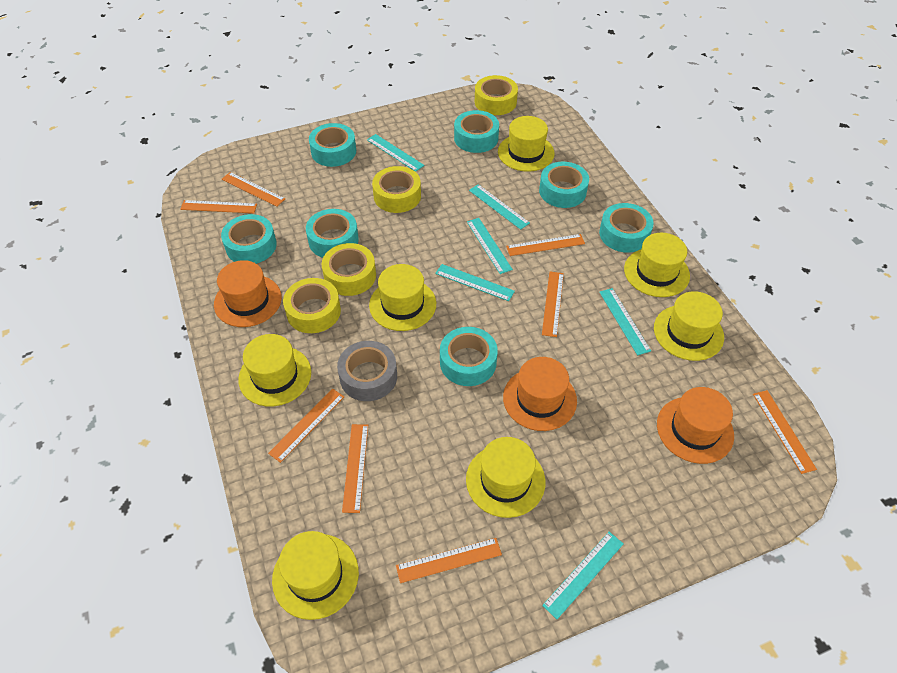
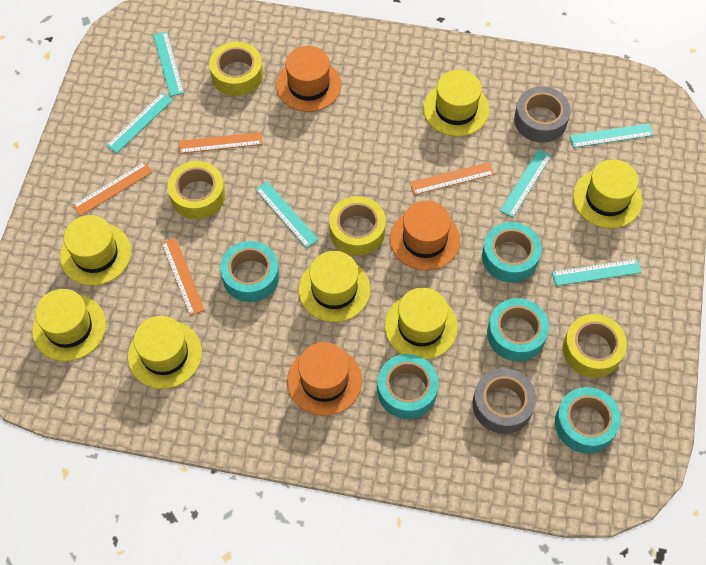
grey tape: [337,341,397,401] = 1 -> [473,368,536,434] [514,87,571,143] = 2
orange ruler: [180,200,257,213] [222,172,285,207] [268,389,344,463] [342,424,368,513] [396,538,502,583] [506,234,585,256] [542,272,564,337] [753,390,817,474] = 8 -> [73,162,153,216] [161,238,205,316] [179,132,263,154] [410,162,494,195] = 4
turquoise tape: [221,214,277,264] [306,209,359,258] [309,123,356,167] [440,327,498,386] [454,110,499,153] [539,162,589,208] [599,203,654,253] = 7 -> [220,241,279,302] [377,354,439,419] [482,222,542,283] [487,298,549,361] [555,387,621,453] = 5

